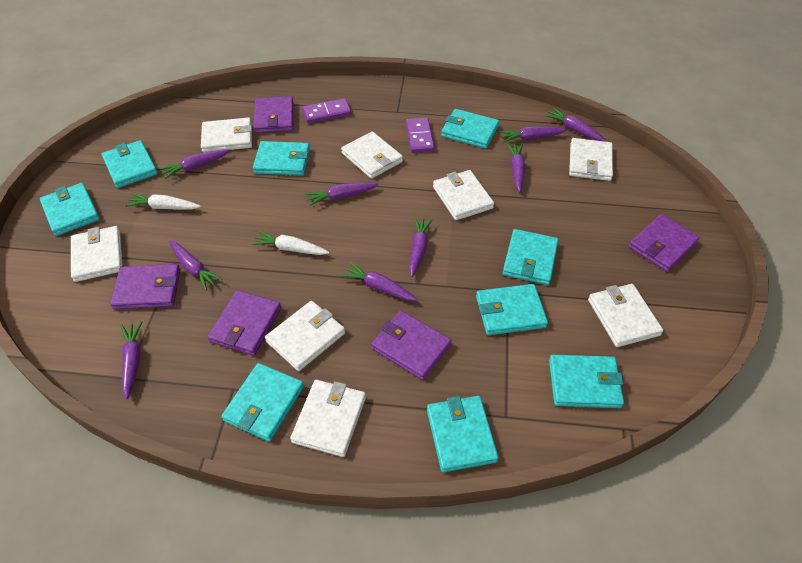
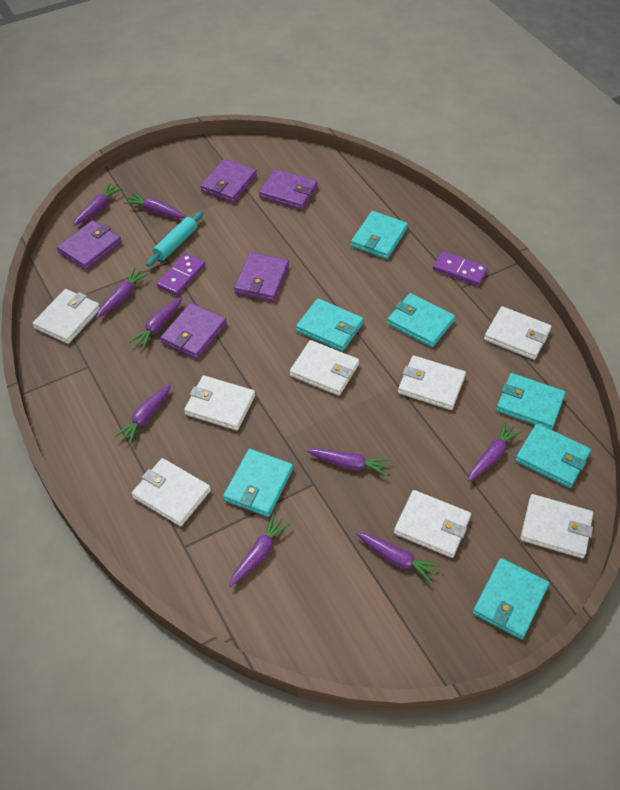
turquoise rolling pin: none = 0 -> [146,211,203,267] = 1
turquoise wallet: [40,183,100,236] [102,140,158,188] [221,363,304,442] [253,141,310,176] [427,396,499,472] [441,109,499,149] [476,284,548,335] [503,229,559,285] [549,355,624,408] = 9 -> [223,449,293,517] [296,298,364,351] [351,211,408,259] [387,293,455,347] [473,558,549,640] [496,373,566,430] [515,423,591,488] = 7
white carrot: [125,193,201,210] [252,231,329,255] = 2 -> none = 0

